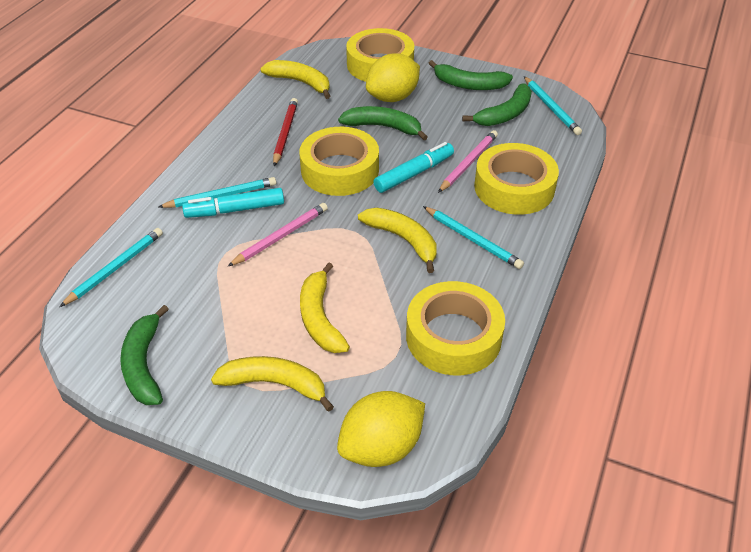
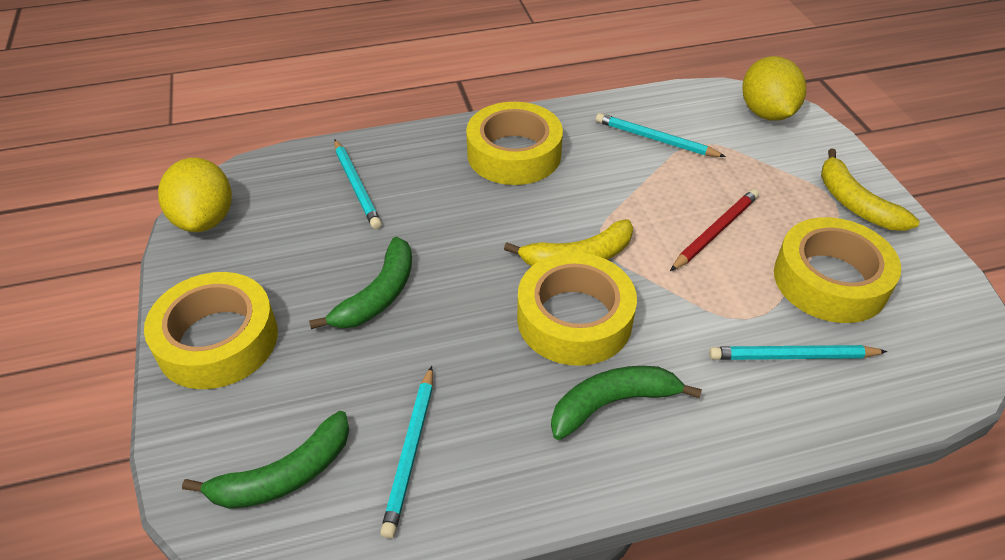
green banana: [120,305,169,405] [338,106,428,140] [428,60,513,90] [462,83,532,126] = 4 -> [182,411,349,509] [309,237,412,329] [551,366,702,440] = 3
pink pencil: [228,203,328,266] [438,130,498,193] = 2 -> none = 0
turquoise marker: [182,188,284,218] [373,142,454,193] = 2 -> none = 0
yellow banana: [211,356,334,412] [260,60,330,99] [300,263,350,353] [358,208,437,273] = 4 -> [504,219,633,266] [821,148,920,231] = 2

